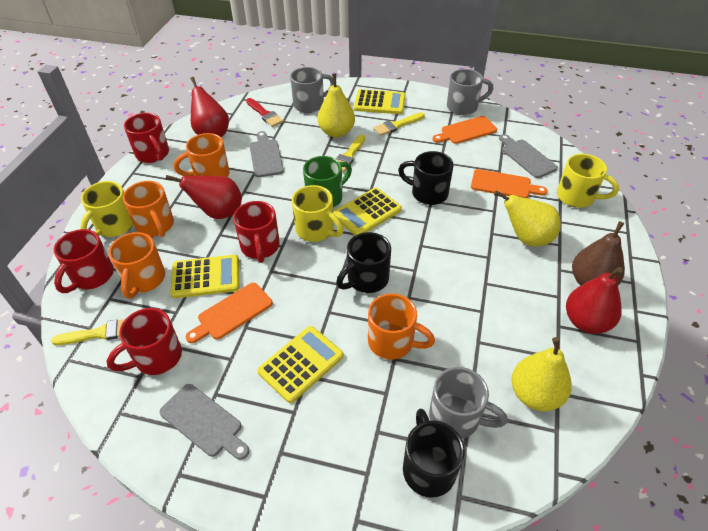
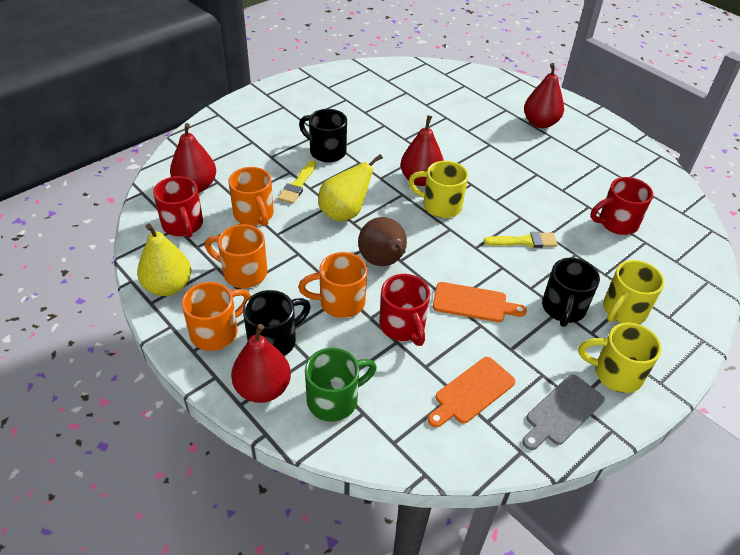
grey cutting board: [159,384,249,460] [249,131,284,177] [499,134,558,178] = 3 -> [522,374,605,450] = 1
grey mug: [290,67,334,113] [429,367,508,439] [447,69,493,115] = 3 -> none = 0
orange cutting board: [185,283,273,343] [432,116,497,144] [471,169,548,198] = 3 -> [428,357,515,427] [433,282,527,322] = 2
red brush: [246,98,284,127] = 1 -> none = 0
red mug: [54,229,114,293] [106,308,182,375] [124,113,169,163] [233,201,280,263] = 4 -> [153,176,203,238] [379,274,430,346] [591,177,653,235] = 3
red pear: [166,175,242,219] [190,77,229,137] [566,267,623,334] = 3 -> [170,123,216,192] [231,324,291,403] [401,115,444,186] [524,63,564,128] = 4
yellow brush: [51,319,125,345] [336,134,366,172] [373,112,425,136] = 3 -> [278,160,316,204] [483,232,558,248] = 2
yellow calculator: [170,255,239,298] [257,326,344,403] [333,187,402,236] [354,89,405,114] = 4 -> none = 0
yellow pear: [318,73,355,138] [494,190,561,246] [511,337,572,411] = 3 -> [137,223,191,296] [318,154,383,221] = 2

